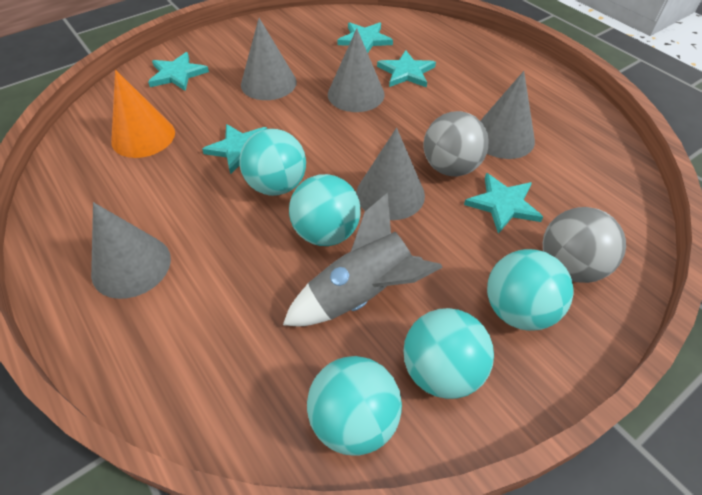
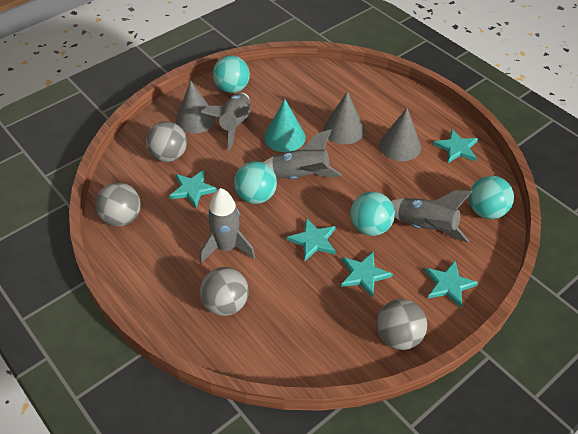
grey ball: [424,111,489,176] [543,207,626,283] = 2 -> [95,182,141,226] [146,121,187,162] [200,267,249,316] [377,299,427,350] = 4
grey cone: [91,202,171,299] [241,18,297,100] [328,28,385,112] [356,128,425,220] [480,71,535,159] = 5 -> [176,81,216,133] [323,91,364,144] [379,108,421,161] = 3
grey rocket: [283,192,443,326] = 1 -> [200,188,255,263] [201,93,251,151] [262,129,342,179] [391,190,472,242] = 4
orange cone: [111,70,175,158] = 1 -> none = 0
turquoise ball: [239,129,306,196] [289,174,361,246] [307,356,402,456] [403,308,494,399] [487,249,574,331] = 5 -> [213,55,250,93] [234,161,277,204] [350,192,395,236] [469,176,514,219] = 4
turquoise cone: none = 0 -> [264,99,306,152] = 1

